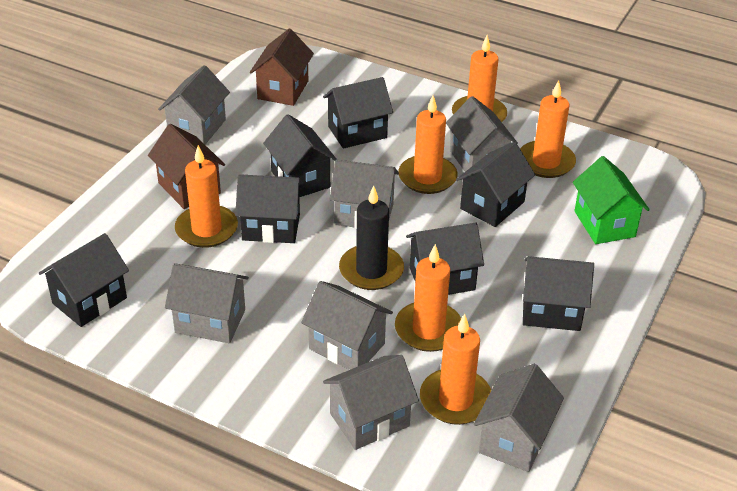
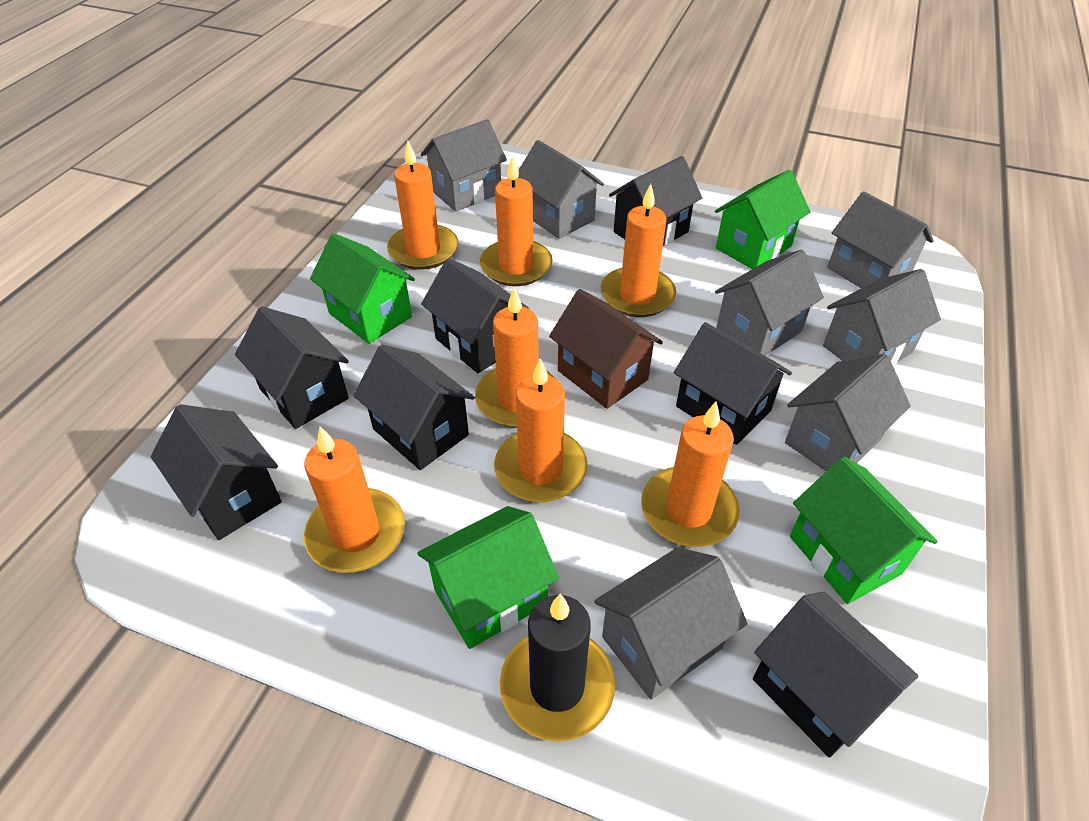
brown house: [148,124,225,209] [250,29,314,106] = 2 -> [549,289,663,409] = 1
green house: [573,156,650,244] = 1 -> [310,233,415,344] [417,506,559,649] [715,170,810,269] [790,457,938,604] = 4
orange candle: [175,145,238,248] [395,244,461,352] [398,96,458,194] [420,314,491,425] [452,35,507,122] [520,80,576,178] = 6 -> [304,427,405,573] [387,141,458,270] [475,287,555,428] [480,155,553,286] [494,358,588,502] [601,184,676,317] [641,402,740,547] = 7

